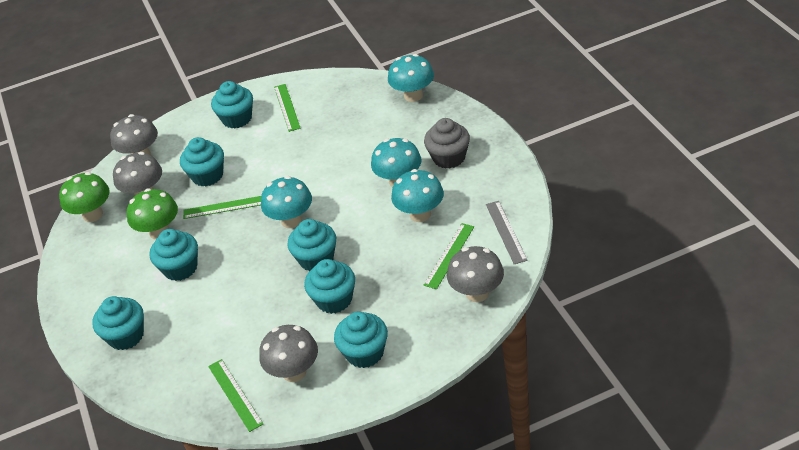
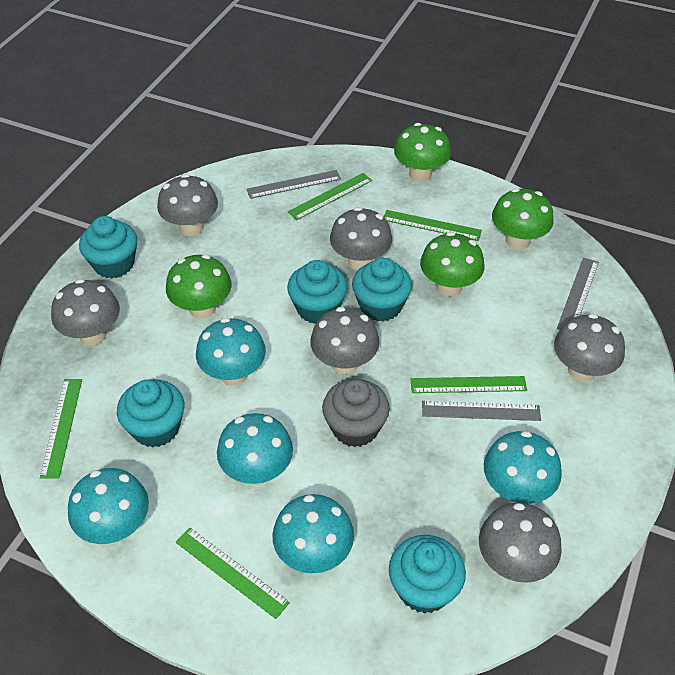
green mushroom: [59,172,110,222] [127,188,178,240] = 2 -> [166,254,232,319] [394,123,451,182] [420,232,485,296] [492,188,554,250] = 4
green ruler: [183,196,261,219] [208,359,263,432] [274,84,301,132] [424,223,474,289] = 4 -> [40,379,82,479] [175,527,290,619] [288,173,372,220] [384,210,482,241] [411,376,527,393] = 5
grey mushroom: [110,114,158,155] [113,152,162,196] [259,325,318,382] [447,246,504,302] = 4 -> [51,279,120,345] [157,174,218,236] [310,307,379,375] [330,207,392,270] [479,503,562,583] [554,314,625,382] = 6
grey ruler: [486,201,528,264] = 1 -> [246,170,341,199] [422,401,541,421] [557,257,599,330] = 3
turquoise cupcake: [92,296,144,350] [150,229,198,281] [180,137,224,186] [211,81,253,129] [287,219,336,271] [304,259,355,314] [334,312,388,368] = 7 -> [79,216,137,279] [117,379,185,448] [287,260,348,324] [352,258,412,322] [389,535,466,614] = 5
turquoise mushroom: [261,176,312,228] [371,138,422,187] [388,54,434,102] [391,169,444,222] = 4 -> [68,468,149,544] [196,318,266,386] [217,413,293,485] [272,494,354,573] [484,431,562,504] = 5

